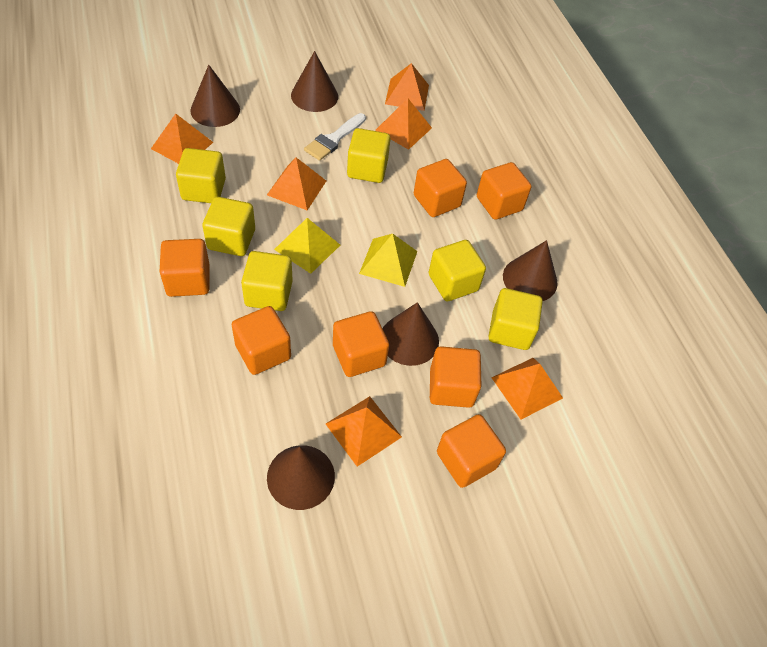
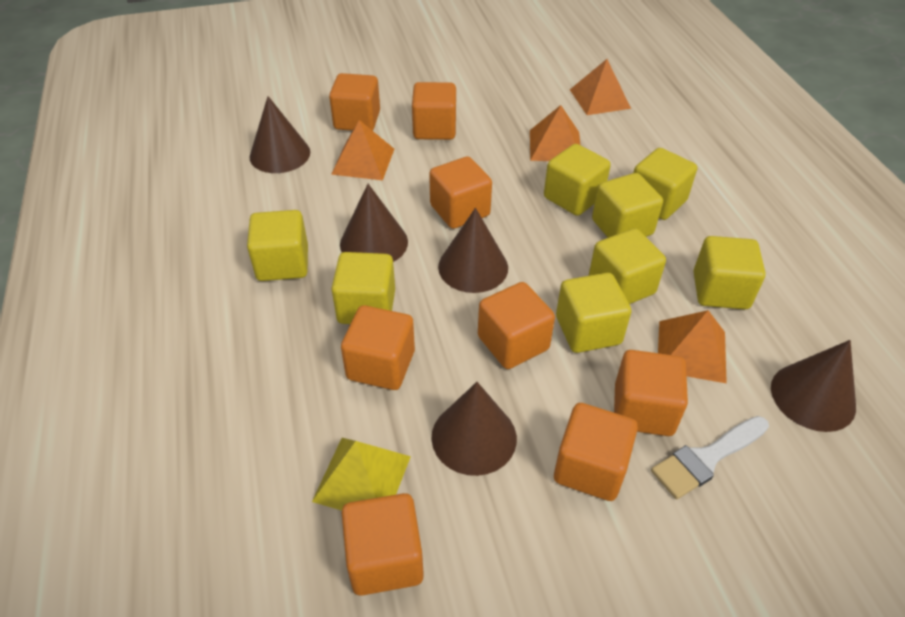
orange cube: [160,239,209,297] [232,306,291,375] [333,311,389,377] [414,159,467,217] [430,346,481,408] [437,414,506,488] [477,162,531,220] = 7 -> [329,73,380,131] [341,305,415,390] [342,493,424,596] [412,82,456,140] [429,157,492,229] [478,282,555,369] [554,403,638,501] [614,350,688,436] = 8
orange pyramid: [151,114,213,164] [267,157,326,210] [326,396,402,467] [375,98,432,150] [385,63,429,111] [491,358,563,420] = 6 -> [331,120,394,180] [530,105,580,161] [570,59,631,115] [658,310,727,383] = 4
yellow cube: [176,148,226,203] [202,197,255,256] [241,251,293,311] [347,128,391,183] [429,240,486,301] [488,288,543,350] = 6 -> [247,210,308,281] [331,252,395,324] [544,144,611,216] [556,273,631,353] [589,228,666,304] [592,173,663,238] [633,148,697,220] [694,236,765,309] = 8
yellow pyramid: [274,218,340,274] [359,234,418,287] = 2 -> [312,438,411,511] = 1

